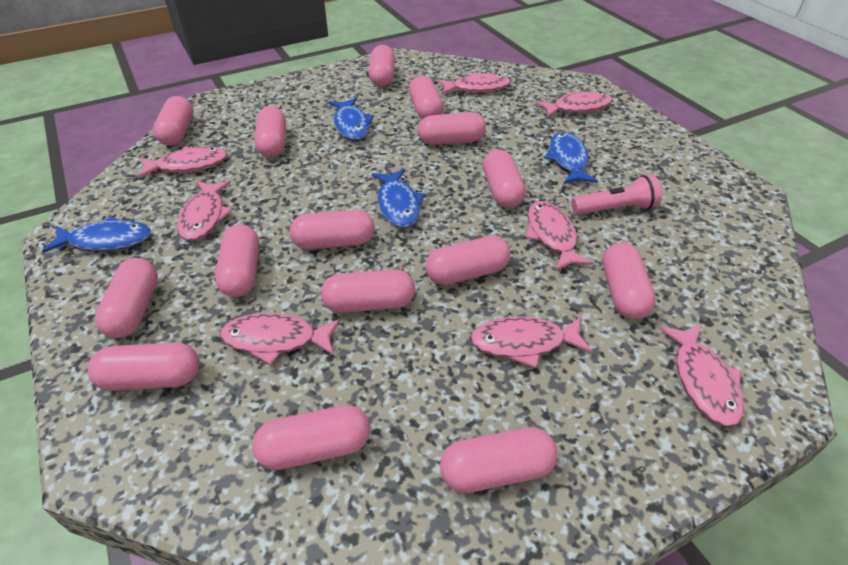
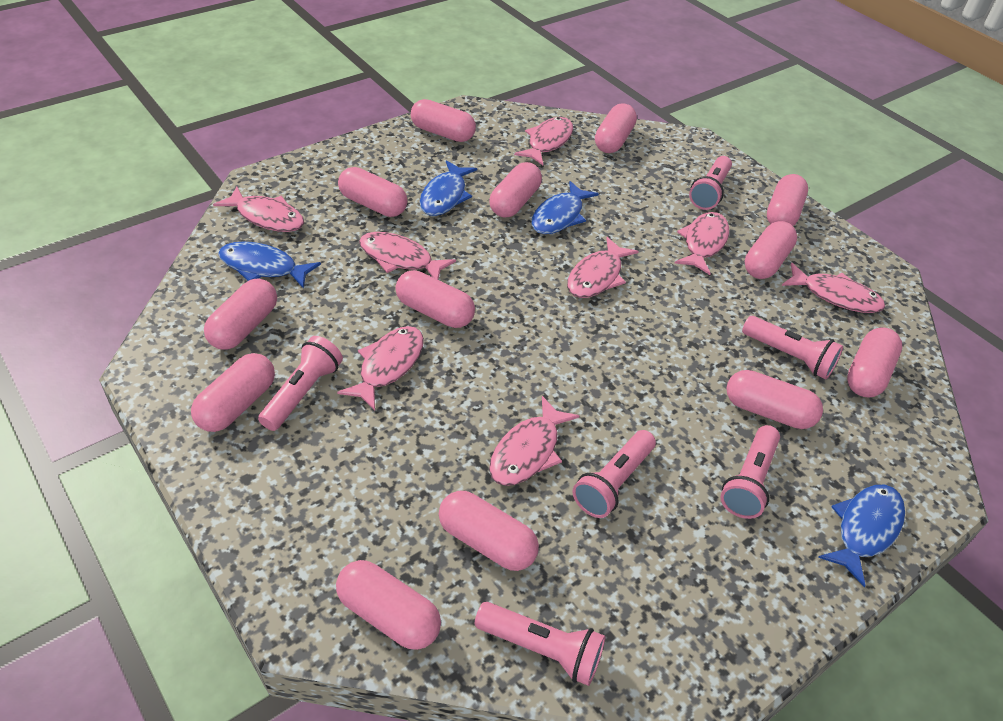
pink capsule: [88,343,200,391] [95,258,158,338] [153,96,193,146] [215,224,259,297] [252,405,370,470] [255,106,286,158] [290,210,375,249] [321,269,415,313] [369,45,395,87] [409,76,444,119] [418,112,486,145] [425,236,511,285] [440,427,558,493] [483,149,526,208] [602,242,656,319] = 15 -> [191,353,275,432] [204,279,277,350] [336,560,441,650] [338,167,408,217] [395,270,475,328] [411,99,476,142] [439,491,539,571] [489,162,542,218] [595,103,637,153] [726,370,823,429] [745,221,797,279] [767,174,808,226] [847,327,902,397] = 13
pink flashlight: [571,175,662,215] = 1 -> [258,336,343,431] [475,602,605,686] [572,430,656,518] [689,156,732,210] [720,425,780,519] [742,316,843,379] = 6

